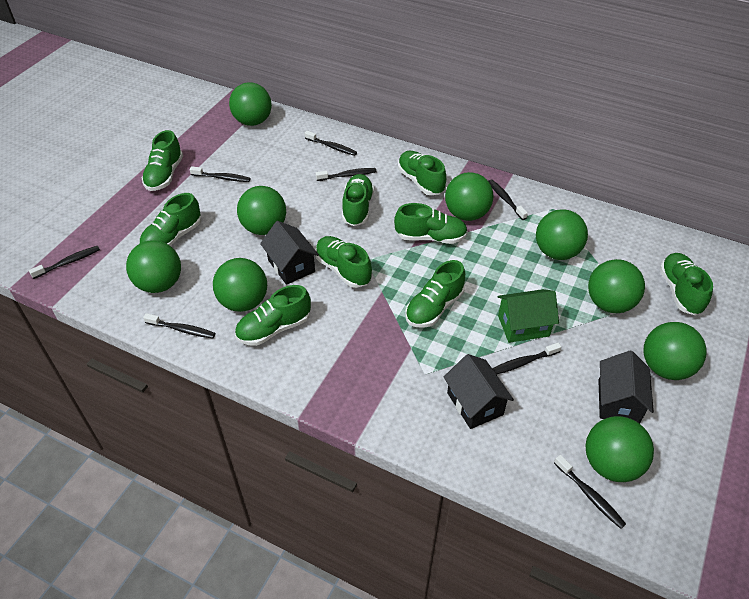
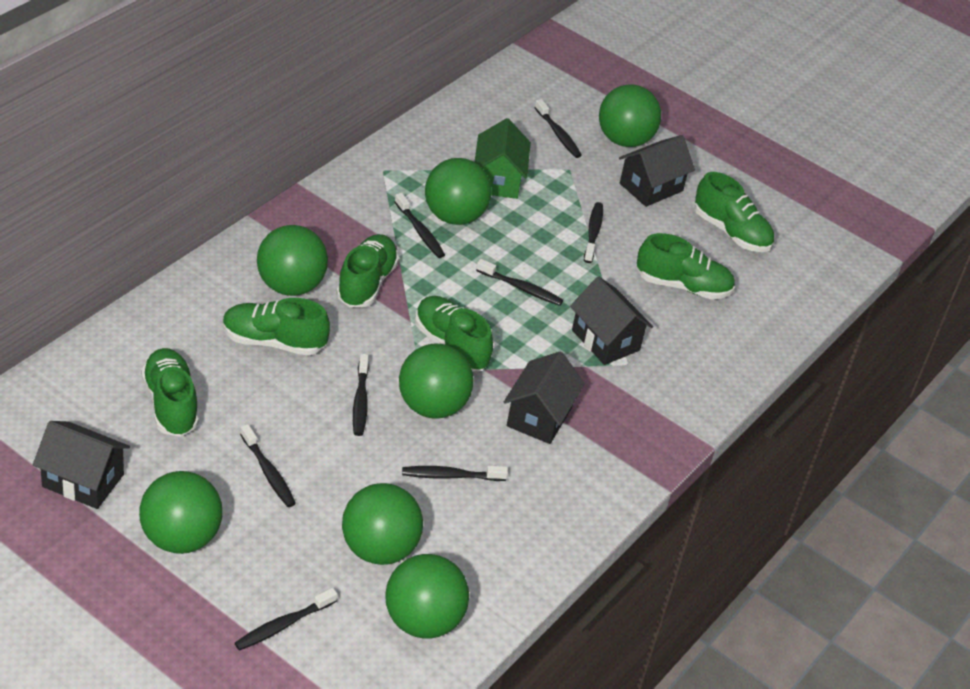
black house: [260,221,319,285] [443,354,514,429] [598,351,654,424] = 3 -> [33,421,130,509] [504,351,585,444] [570,276,653,365] [619,135,695,207] = 4
green ball: [126,240,181,293] [213,258,267,312] [229,82,272,126] [237,186,286,235] [445,172,494,221] [536,209,588,260] [586,416,654,482] [588,259,645,313] [644,322,707,380] = 9 -> [139,471,222,554] [257,225,328,296] [342,483,423,565] [385,554,469,639] [399,344,474,419] [425,158,492,225] [599,84,661,147] = 7
green shoe: [139,193,201,246] [142,130,183,191] [235,285,311,346] [315,236,372,288] [342,174,374,226] [394,203,468,244] [398,151,446,195] [405,260,465,328] [659,253,713,315] = 9 -> [141,348,199,437] [223,298,330,356] [336,234,399,307] [415,296,493,372] [637,233,735,300] [695,172,774,252] = 6

